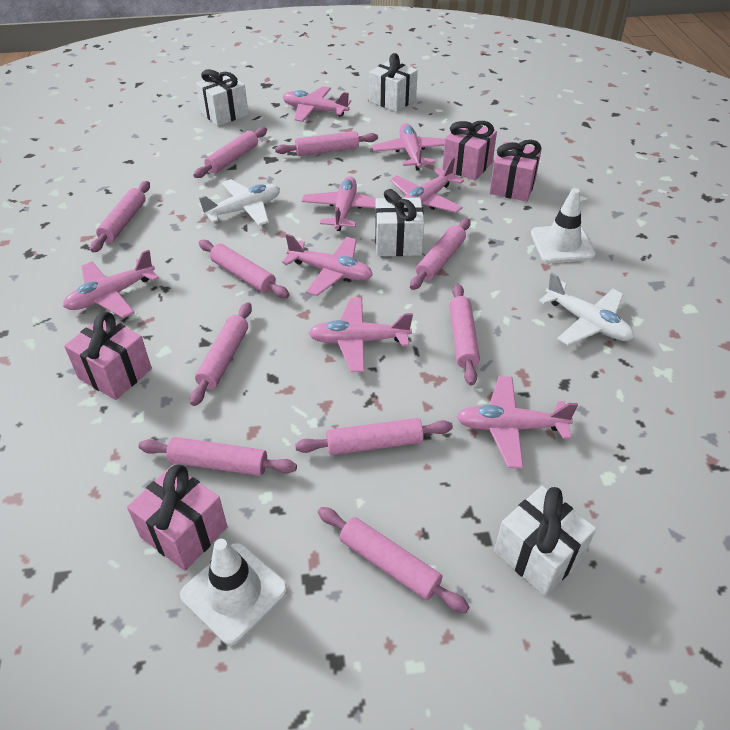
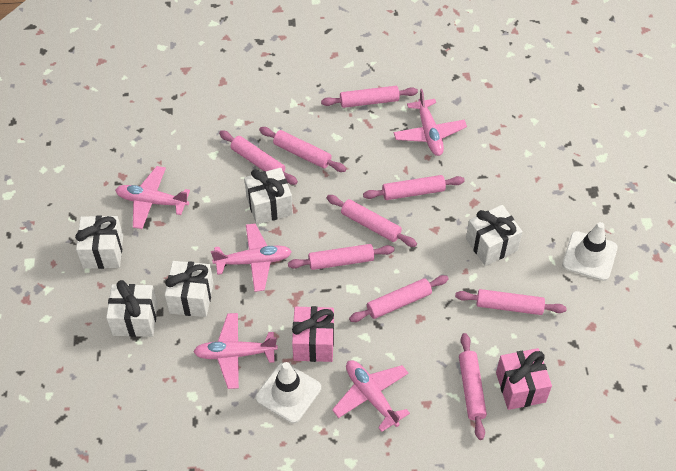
pink gift: [64,312,152,400] [127,464,227,571] [442,121,497,180] [489,140,542,201] = 4 -> [292,306,334,362] [496,348,552,410] = 2
pink plane: [63,250,159,318] [282,234,373,296] [283,86,351,122] [302,176,376,231] [309,298,413,372] [372,123,445,171] [390,157,464,213] [456,376,578,469] = 8 -> [115,166,190,229] [193,313,278,389] [211,224,292,292] [332,360,410,432] [393,89,467,156] = 5
pink rolling pin: [90,181,150,253] [138,437,297,476] [190,302,252,406] [193,127,267,178] [199,240,289,298] [275,131,378,156] [295,418,453,455] [318,507,469,613] [410,218,471,290] [449,283,480,386] = 10 -> [219,130,298,185] [259,127,346,172] [288,244,395,270] [321,86,418,108] [327,195,417,247] [349,275,449,322] [363,175,465,200] [455,289,567,315] [459,333,487,440] = 9
white gift: [196,69,249,126] [369,53,418,112] [375,189,424,256] [494,486,596,596] = 4 -> [75,215,123,269] [106,280,158,337] [165,261,213,317] [244,168,293,224] [466,205,523,266] = 5
white plane: [199,179,280,226] [539,272,634,345] = 2 -> none = 0

